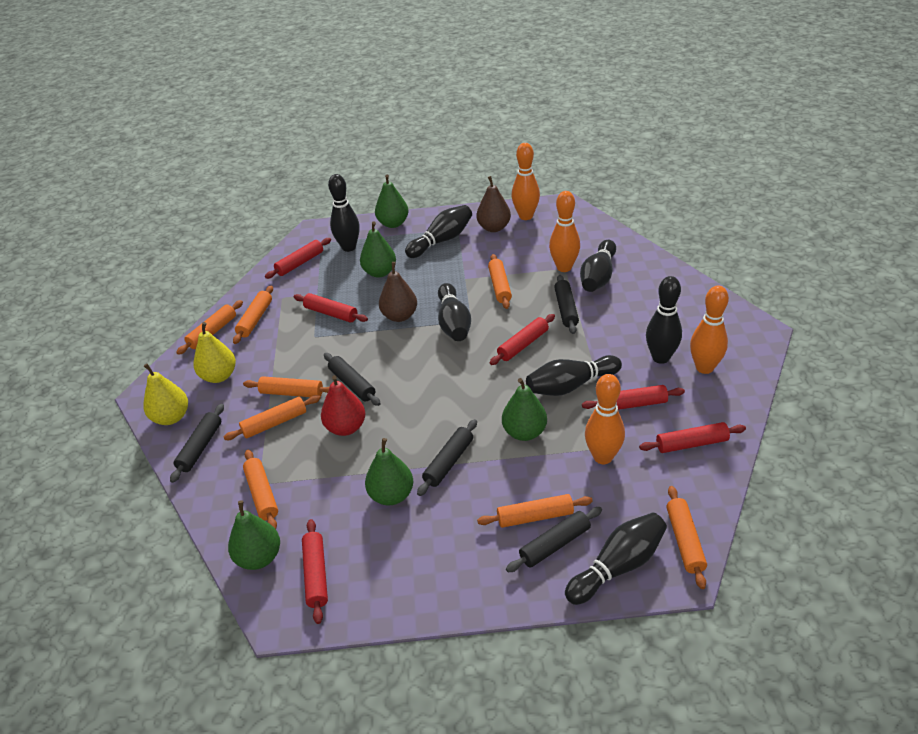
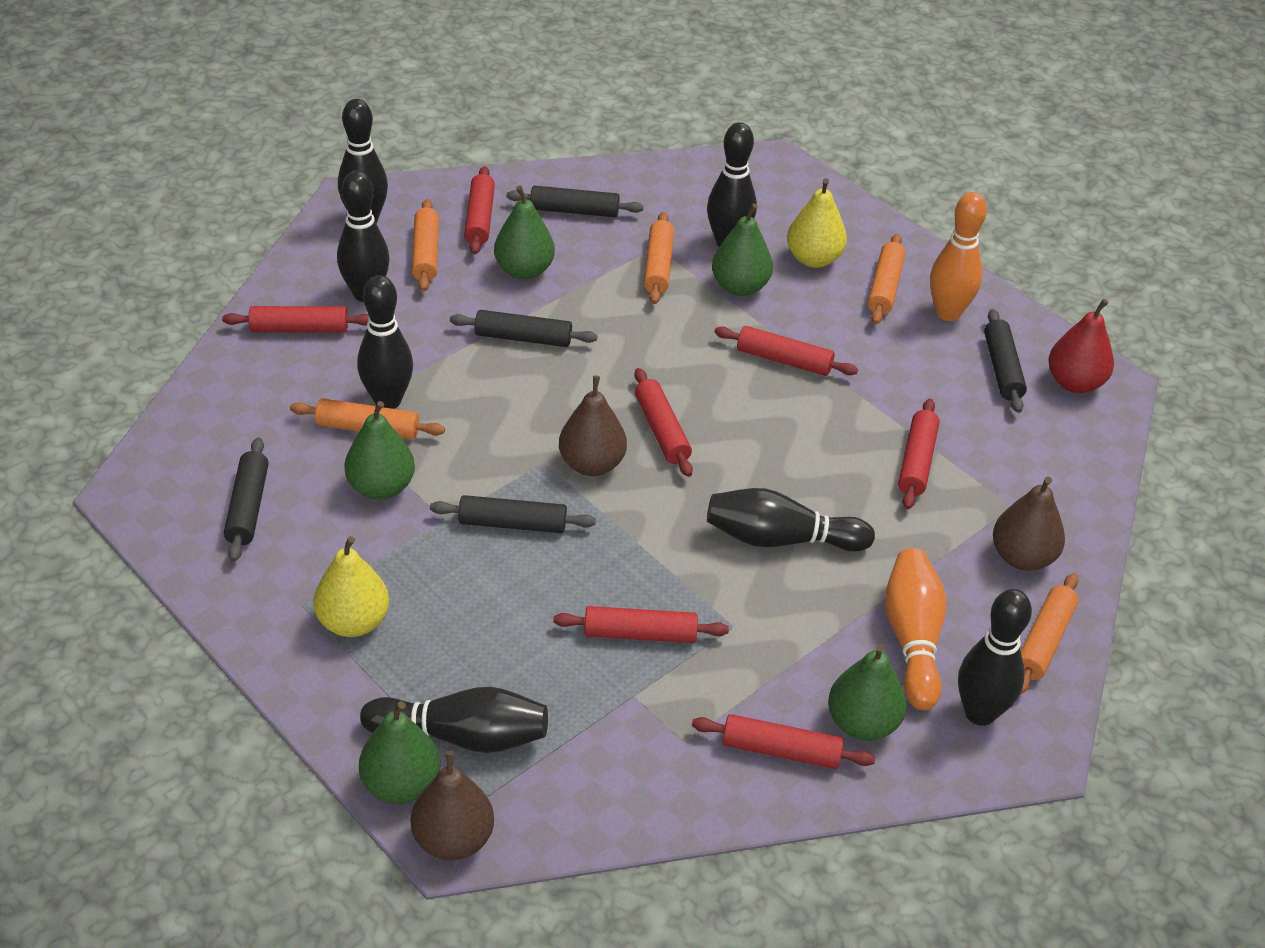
brown pear: [379,262,417,322] [477,176,511,232] = 2 -> [411,751,494,860] [559,376,627,476] [993,477,1065,571] = 3
orange bowling pin: [512,143,540,220] [549,191,580,272] [585,374,625,464] [690,286,729,374] = 4 -> [885,548,946,710] [930,192,987,321] = 2
orange rolling pin: [176,300,243,355] [224,395,321,440] [233,285,273,344] [243,376,329,397] [243,450,278,529] [477,494,593,528] [488,254,512,309] [666,486,707,589] = 8 -> [290,398,445,440] [412,199,439,292] [644,212,674,304] [868,234,906,324] [1021,573,1079,694] = 5
red rolling pin: [265,238,331,279] [294,293,368,322] [302,519,328,624] [489,314,555,365] [582,385,685,410] [639,422,746,453] = 6 -> [222,306,369,333] [464,166,495,254] [553,606,729,643] [634,368,693,477] [692,714,875,769] [714,326,858,376] [898,399,940,509] = 7

